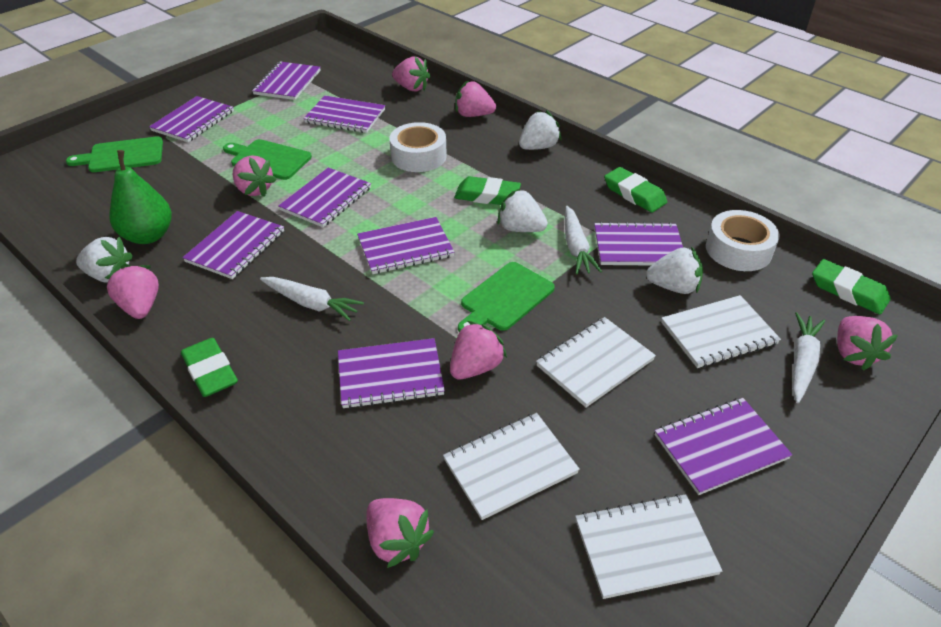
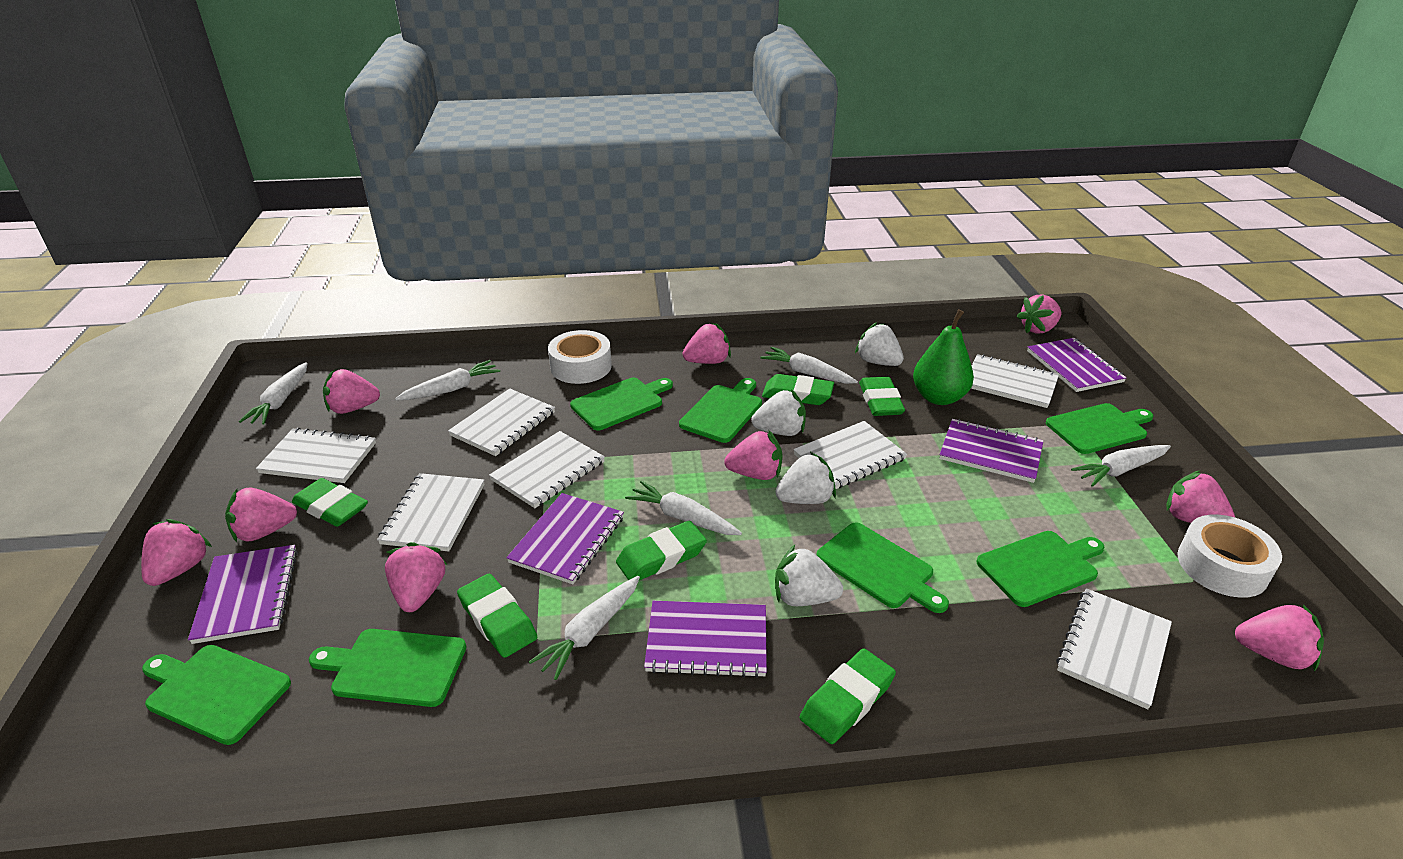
green cutting board: [66,136,163,172] [223,139,312,180] [458,262,555,332] = 3 -> [142,645,291,745] [309,629,467,707] [570,378,673,430] [679,378,762,443] [816,522,949,613] [977,531,1104,607] [1046,403,1154,454] = 7
green eraser: [181,338,238,397] [454,176,521,205] [604,167,667,213] [812,259,891,315] = 4 -> [292,478,368,527] [457,574,537,658] [616,521,707,580] [762,374,834,405] [800,649,896,744] [859,377,905,416] = 6
pink strawberry: [104,264,159,319] [233,155,277,197] [366,498,434,568] [392,57,430,91] [450,321,507,379] [455,80,496,117] [837,316,898,371] = 7 -> [141,519,212,586] [225,488,297,542] [323,369,380,414] [385,542,447,612] [682,323,731,364] [724,430,782,480] [1017,295,1061,333] [1166,471,1235,523] [1235,604,1324,672] = 9
purple notebook: [149,96,234,142] [182,211,284,279] [252,62,321,100] [278,168,371,227] [303,95,385,133] [338,338,445,409] [357,217,454,274] [594,222,683,265] [655,398,792,495] = 9 -> [188,545,298,644] [506,493,624,584] [644,601,767,678] [939,419,1044,483] [1027,338,1127,392] = 5
white carrot: [260,277,364,321] [565,206,602,274] [792,312,825,403] = 3 -> [239,362,308,425] [395,360,500,401] [529,576,640,680] [625,481,742,535] [760,347,858,384] [1071,445,1171,487] = 6
white notebook: [443,413,580,520] [536,317,656,407] [575,494,722,599] [661,295,781,368] = 4 -> [256,428,376,483] [377,473,485,551] [448,388,555,456] [489,431,605,508] [793,421,907,489] [971,354,1059,408] [1056,588,1172,709] = 7

